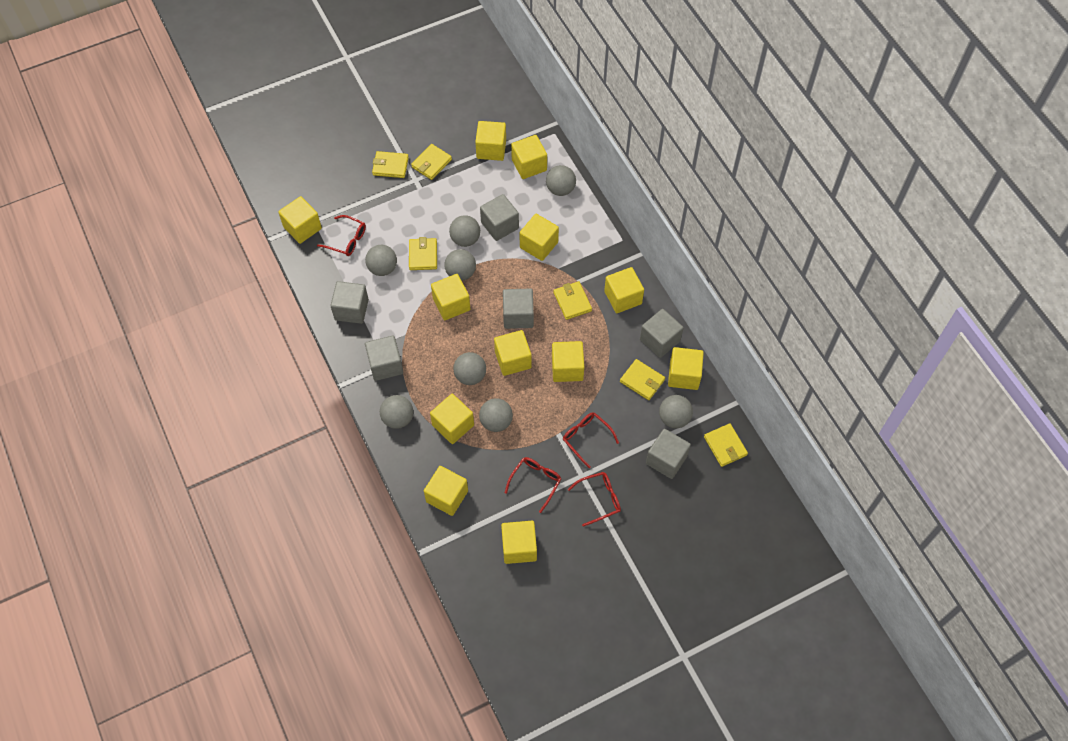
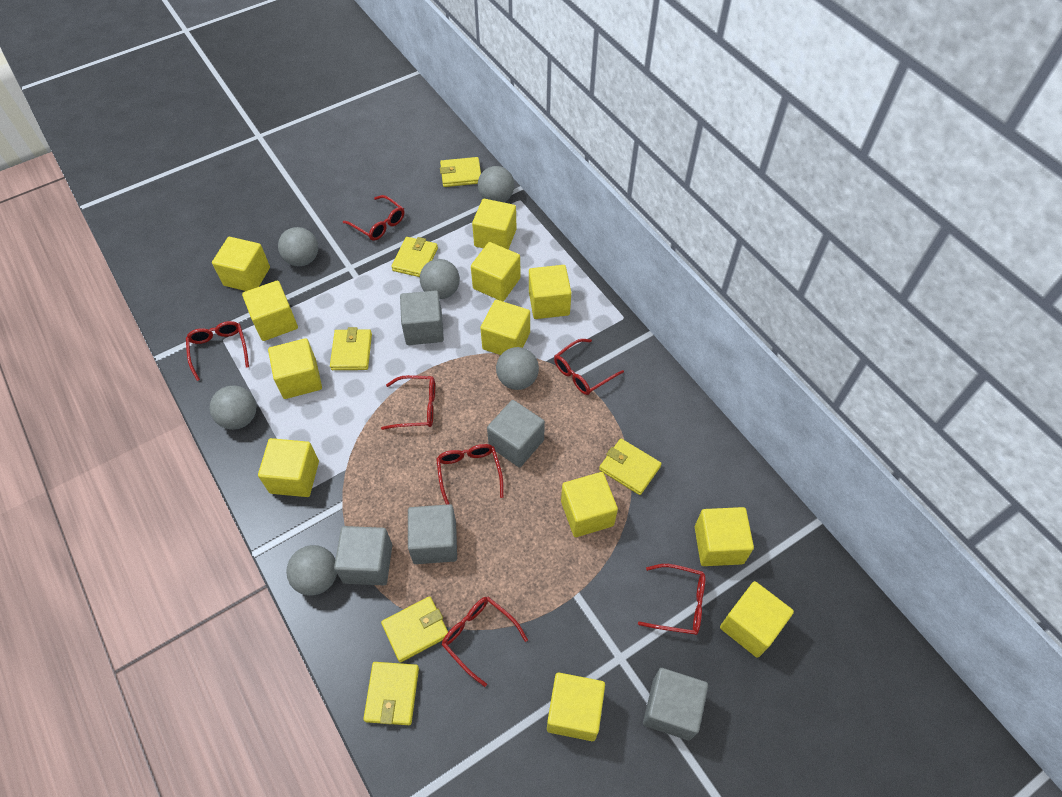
grey ball: [365,245,397,276] [380,395,413,429] [444,249,476,281] [449,215,480,247] [453,352,486,385] [479,398,513,432] [546,165,576,196] [659,395,693,428] = 8 -> [209,386,256,430] [278,227,318,267] [286,545,337,596] [420,259,460,299] [478,166,515,202] [496,347,539,390] = 6
grey cube: [330,281,369,324] [365,335,403,381] [480,194,519,241] [503,288,534,329] [640,309,683,358] [646,429,691,479] = 6 -> [334,526,392,585] [400,290,444,345] [408,504,457,564] [487,400,545,468] [643,668,708,741] = 5
red glasses: [317,215,366,256] [505,457,561,513] [563,412,619,468] [568,472,621,527] = 4 -> [186,321,249,381] [343,195,404,241] [381,375,435,430] [436,444,504,505] [442,597,528,687] [554,339,624,395] [638,564,705,635] = 7

